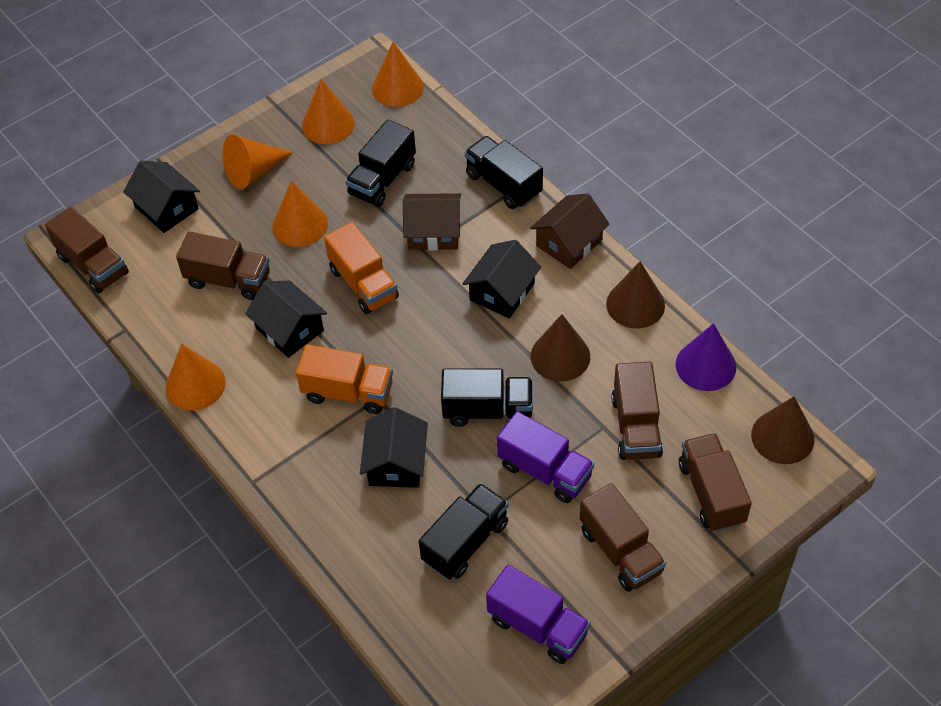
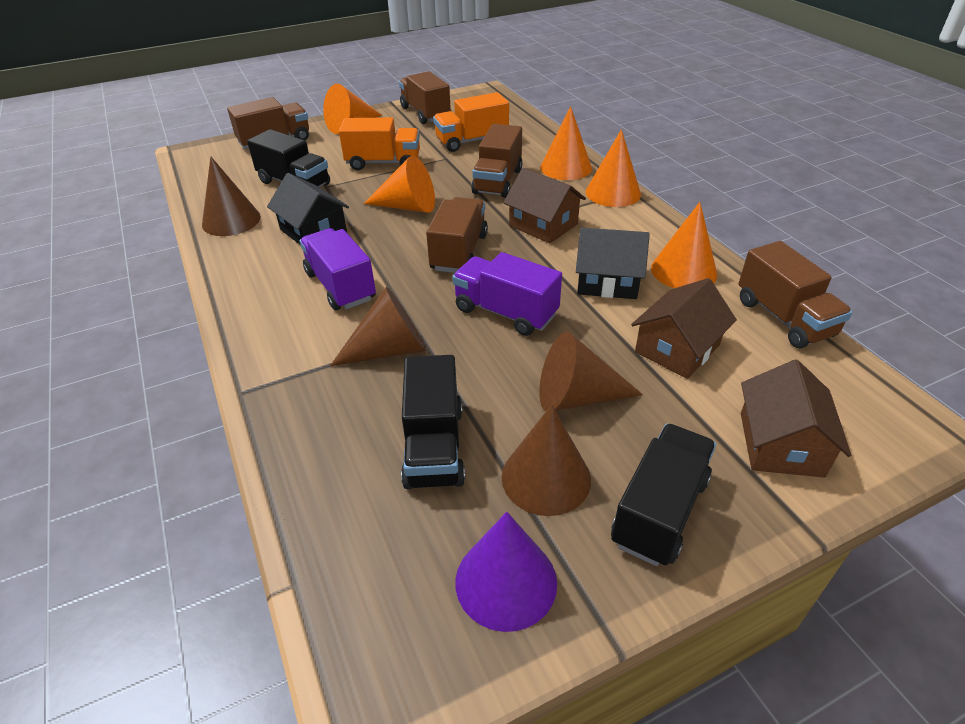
black house: [123,161,200,233] [245,281,327,358] [360,407,428,488] [462,240,541,318] = 4 -> [267,173,349,245] [576,227,650,299] = 2
black truck: [345,119,416,207] [419,483,508,579] [441,369,533,427] [465,136,543,209] = 4 -> [247,129,330,187] [401,355,465,489] [611,423,716,566] = 3
brown cone: [531,314,590,381] [606,261,665,328] [751,396,815,464] = 3 -> [202,156,261,236] [330,287,426,366] [501,404,591,516] [539,332,643,411] = 4
brown house: [403,193,461,250] [530,193,610,269] = 2 -> [503,168,586,244] [631,278,737,379] [741,360,851,478] = 3

